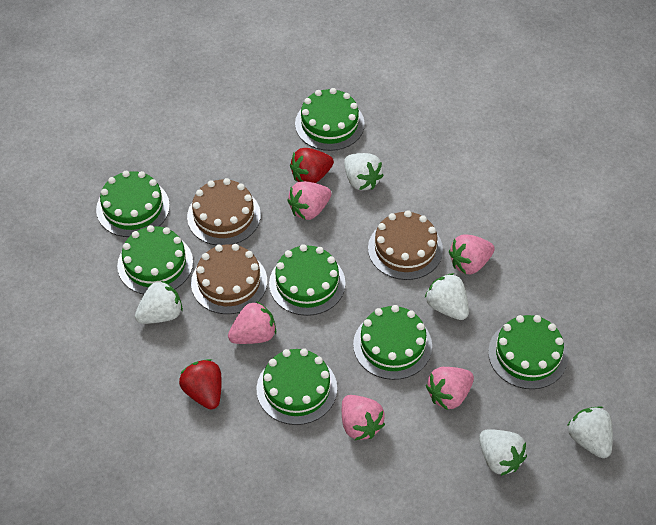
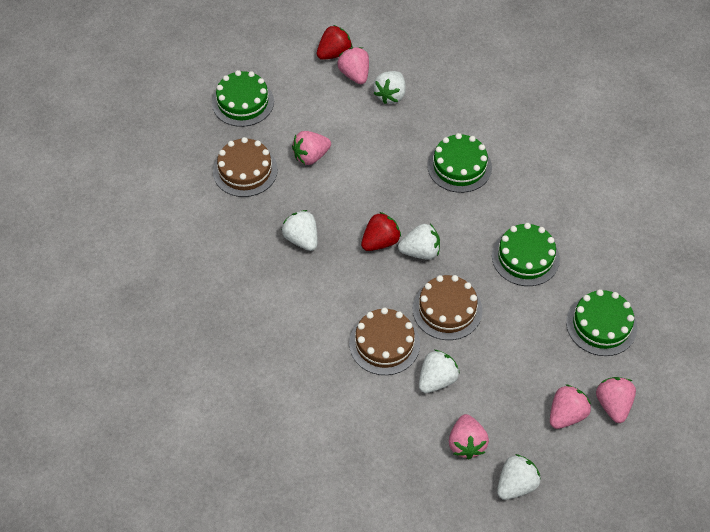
green cake: [96,171,170,237] [117,225,193,294] [256,348,337,425] [269,244,345,316] [295,88,365,151] [353,305,432,380] [488,315,568,389] = 7 -> [212,70,274,127] [428,133,492,193] [492,223,560,286] [566,289,637,356] = 4

